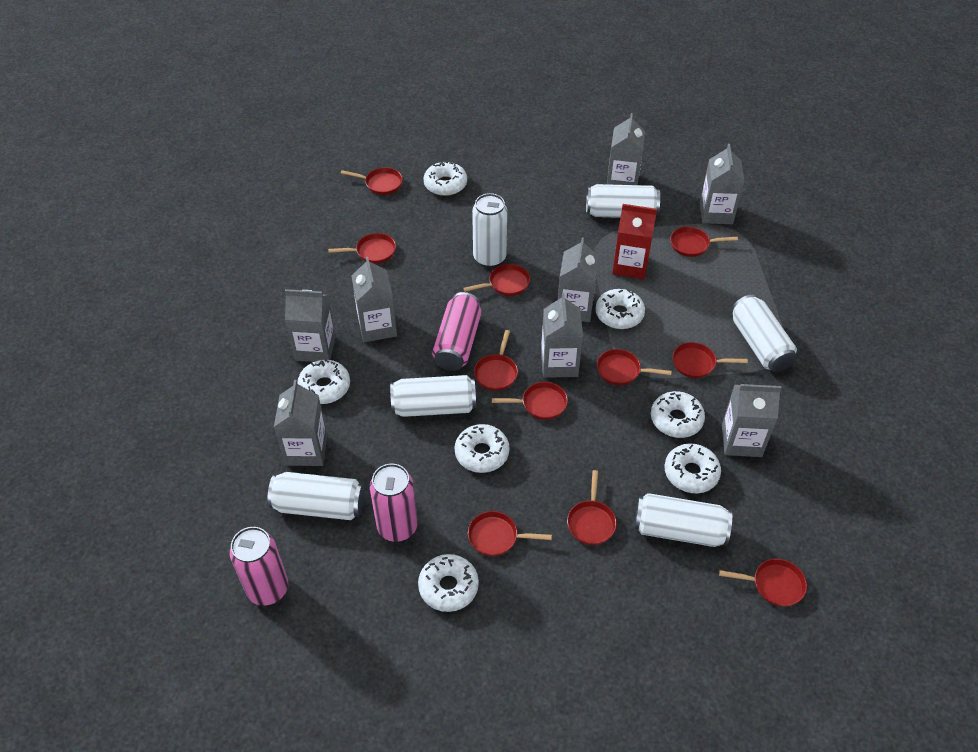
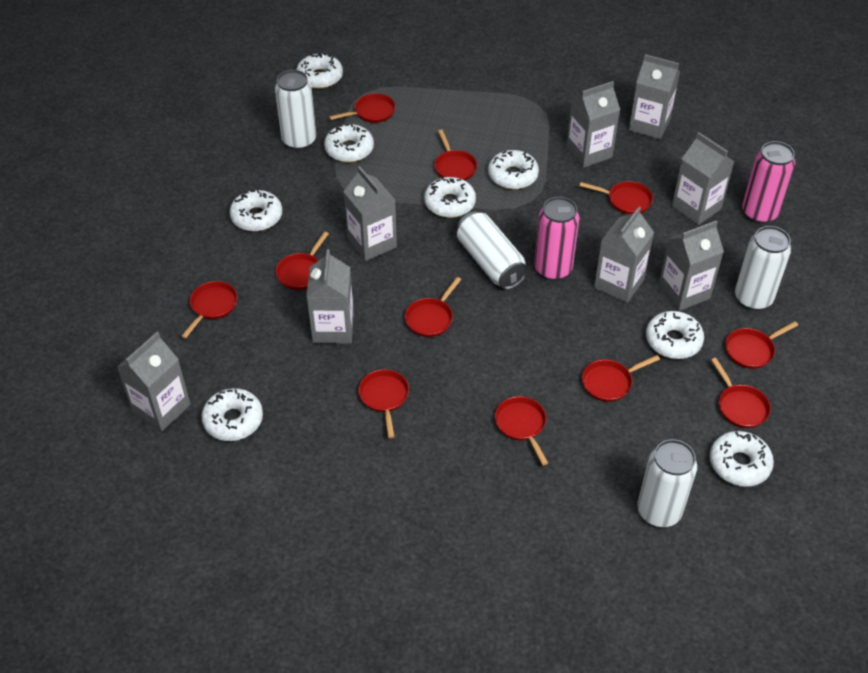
pink can: [230,527,288,606] [370,464,418,542] [432,292,481,371] = 3 -> [534,197,579,281] [742,141,795,224] = 2
red carton: [612,204,657,279] = 1 -> none = 0
white can: [268,472,365,520] [390,375,476,417] [472,193,507,268] [586,184,660,218] [634,493,732,547] [731,295,797,372] = 6 -> [275,70,316,150] [457,211,528,290] [637,439,697,527] [735,226,791,311] = 4
white donut: [297,360,350,404] [418,554,479,612] [423,161,467,196] [455,424,510,473] [596,289,645,329] [651,391,705,438] [664,443,721,493] = 7 -> [201,388,263,441] [230,190,282,231] [296,53,343,89] [324,124,374,162] [424,177,476,218] [488,150,539,189] [646,311,704,359] [710,431,774,487] = 8

